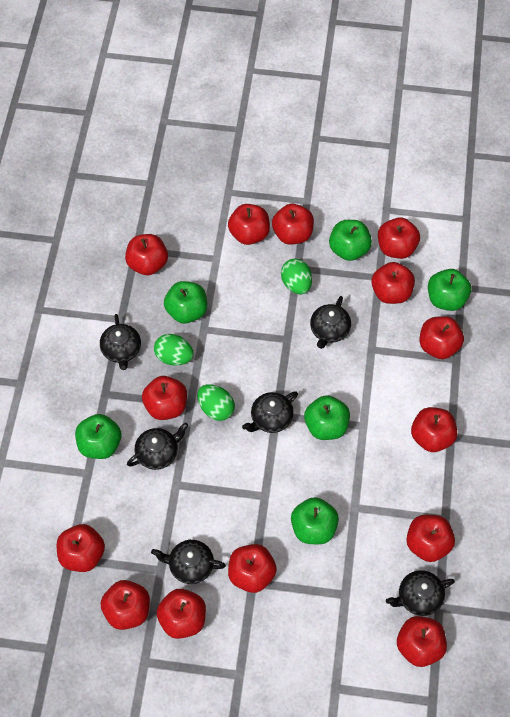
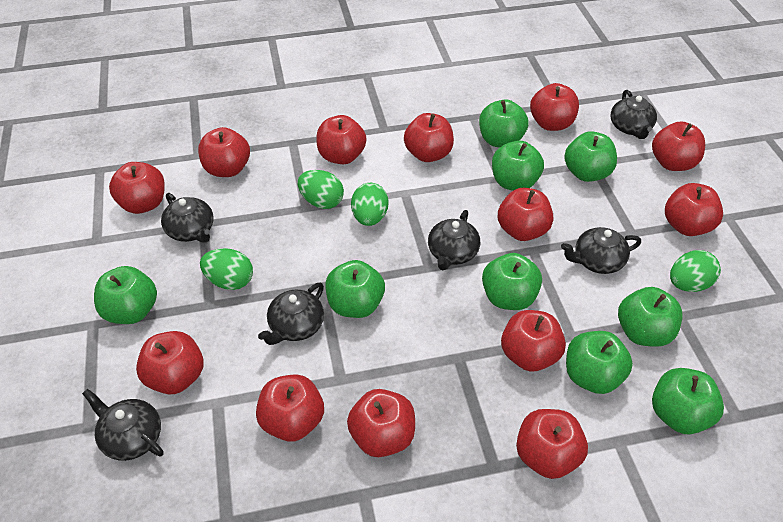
green apple: [75,414,121,459] [164,281,207,323] [291,497,339,544] [304,395,350,440] [329,220,372,261] [428,269,471,311] = 6 -> [94,266,157,324] [325,260,385,318] [479,99,528,148] [482,253,542,310] [492,141,544,191] [564,131,617,182] [566,331,633,394] [618,287,683,347] [652,368,724,434] = 9
green egg: [154,334,194,366] [197,384,235,421] [281,259,312,294] = 3 -> [200,248,253,290] [298,170,344,209] [351,183,389,226] [670,250,721,292] = 4
red apple: [57,524,105,572] [101,580,150,630] [125,234,168,275] [142,376,187,420] [157,589,206,639] [228,204,270,245] [228,544,277,593] [272,204,314,245] [371,262,415,304] [378,217,420,259] [397,616,447,667] [406,515,455,562] [411,407,457,452] [419,316,464,359] = 14 -> [109,162,165,214] [136,331,204,394] [198,127,250,177] [256,374,324,442] [316,115,366,164] [347,389,415,457] [404,113,454,162] [498,188,553,241] [501,310,566,371] [516,409,588,479] [530,83,579,131] [652,121,705,171] [665,183,723,236] = 13

